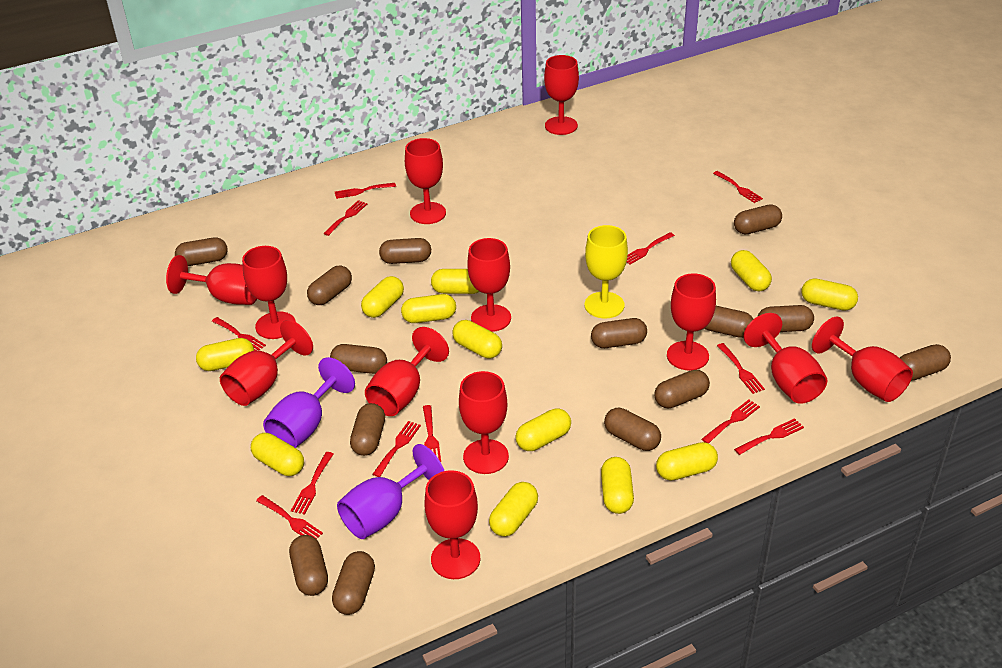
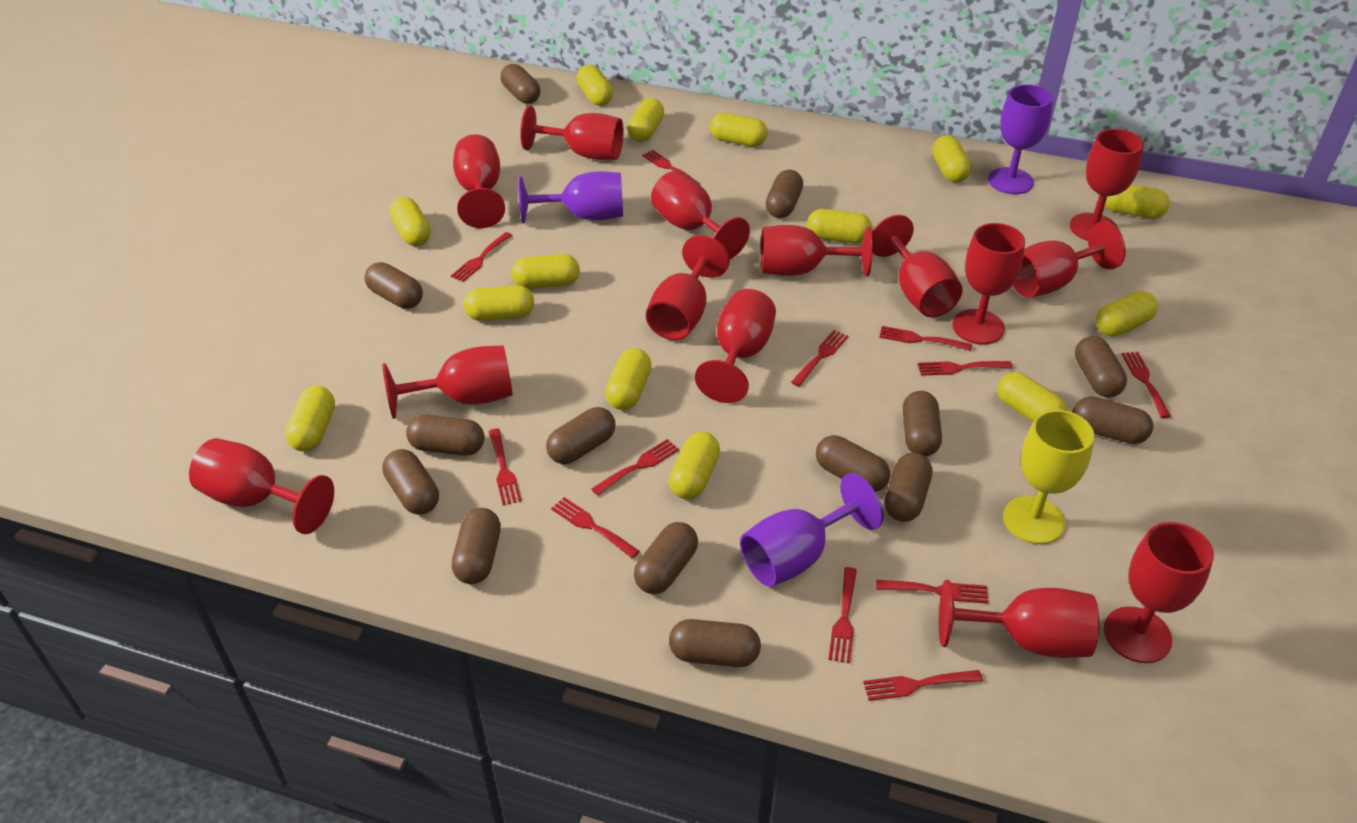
purple goblet: [263,357,355,448] [337,444,444,539] = 2 -> [518,171,623,223] [740,473,883,587] [988,84,1053,194] = 3
red goblet: [166,255,257,305] [220,320,313,406] [242,246,296,339] [365,327,449,416] [405,138,446,224] [425,470,480,579] [459,371,509,474] [467,238,511,332] [544,55,579,135] [667,273,716,371] [743,313,827,404] [812,317,913,402] = 12 -> [189,438,334,534] [383,345,513,419] [453,134,505,228] [520,106,624,160] [646,235,730,340] [651,171,750,259] [695,289,776,403] [761,225,873,276] [872,215,962,317] [939,580,1099,658] [952,223,1025,344] [1013,221,1126,298] [1070,129,1144,241] [1104,522,1214,663] = 14
yellow capsule: [196,338,254,371] [251,433,304,476] [361,276,404,318] [401,294,456,323] [431,269,480,294] [452,320,502,359] [489,482,538,536] [516,408,571,451] [601,457,634,514] [656,442,718,481] [731,250,772,291] [801,278,858,311] = 12 -> [285,386,335,451] [389,197,431,246] [463,285,534,321] [511,254,580,289] [577,65,613,106] [605,348,652,410] [627,98,664,142] [669,432,720,499] [710,113,768,147] [807,209,872,244] [932,135,971,182] [997,372,1068,422] [1096,291,1158,337] [1105,184,1170,219] = 14

